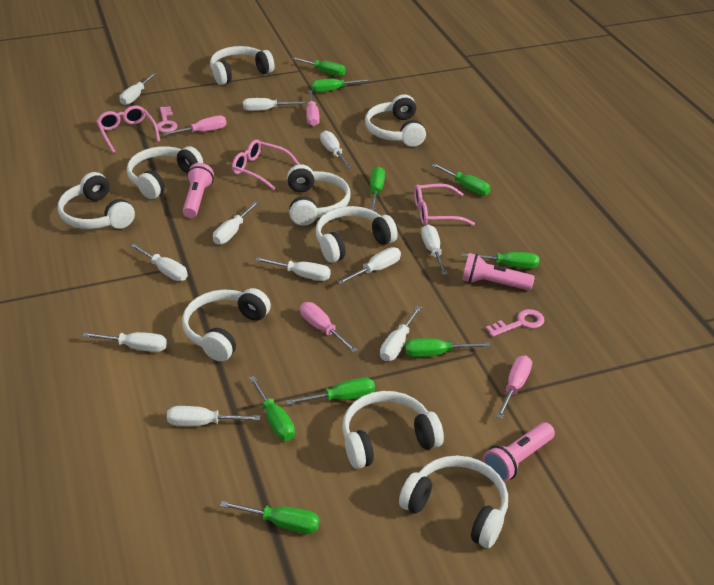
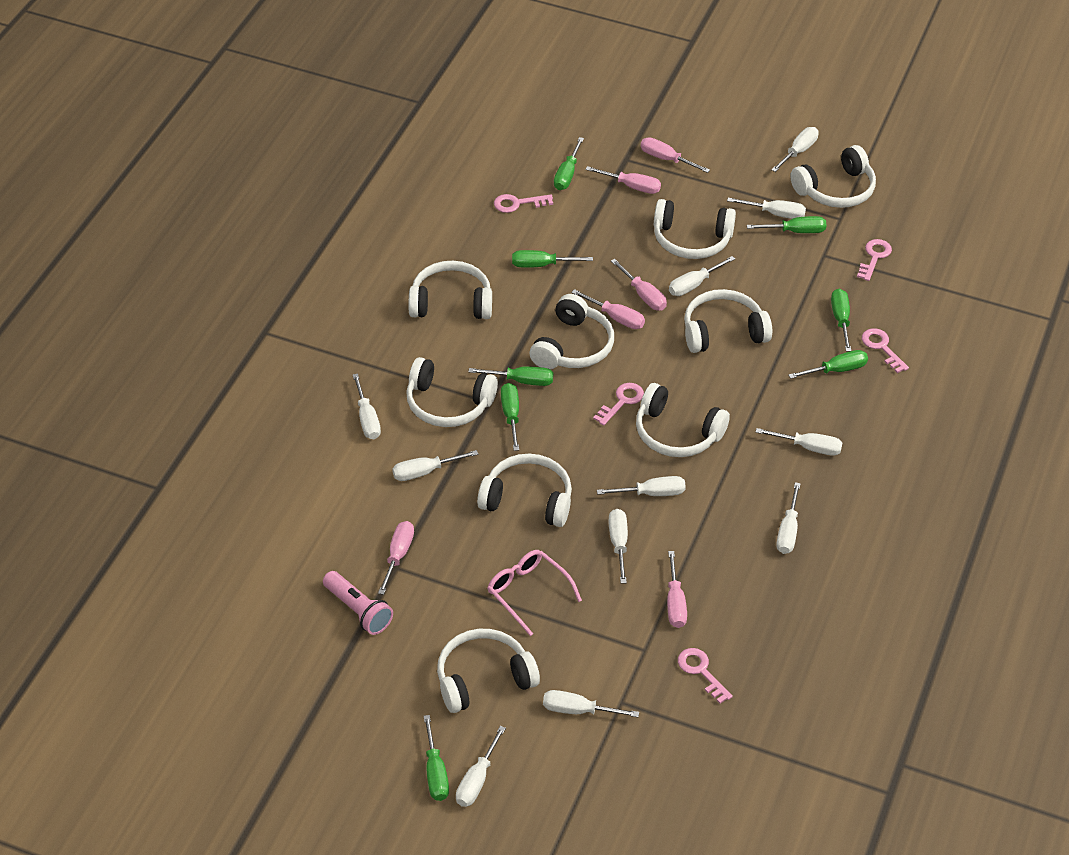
green screwdriver: [220,501,319,534] [249,376,295,441] [286,377,375,405] [292,57,346,76] [311,79,371,92] [370,167,385,211] [405,338,490,357] [432,163,490,196] [461,252,539,269] = 9 -> [423,715,449,801] [468,367,553,386] [501,383,519,451] [512,250,593,268] [554,137,584,190] [747,216,826,233] [788,350,868,379] [831,289,851,352] = 8
pink flashlight: [183,163,214,218] [462,253,535,291] [482,422,555,482] = 3 -> [323,571,393,635] = 1
pink glasses: [96,105,160,153] [232,139,300,190] [414,184,475,226] = 3 -> [488,550,582,636] = 1
pink key: [157,106,177,133] [486,309,545,337] = 2 -> [494,194,553,213] [593,383,644,426] [678,648,733,704] [857,239,892,281] [862,328,909,373] = 5
pink screwdriver: [162,116,227,136] [300,302,357,352] [306,90,320,126] [496,356,532,419] = 4 -> [378,521,414,595] [571,289,645,329] [585,166,661,194] [611,259,667,310] [641,137,710,173] [667,551,687,628] = 6

